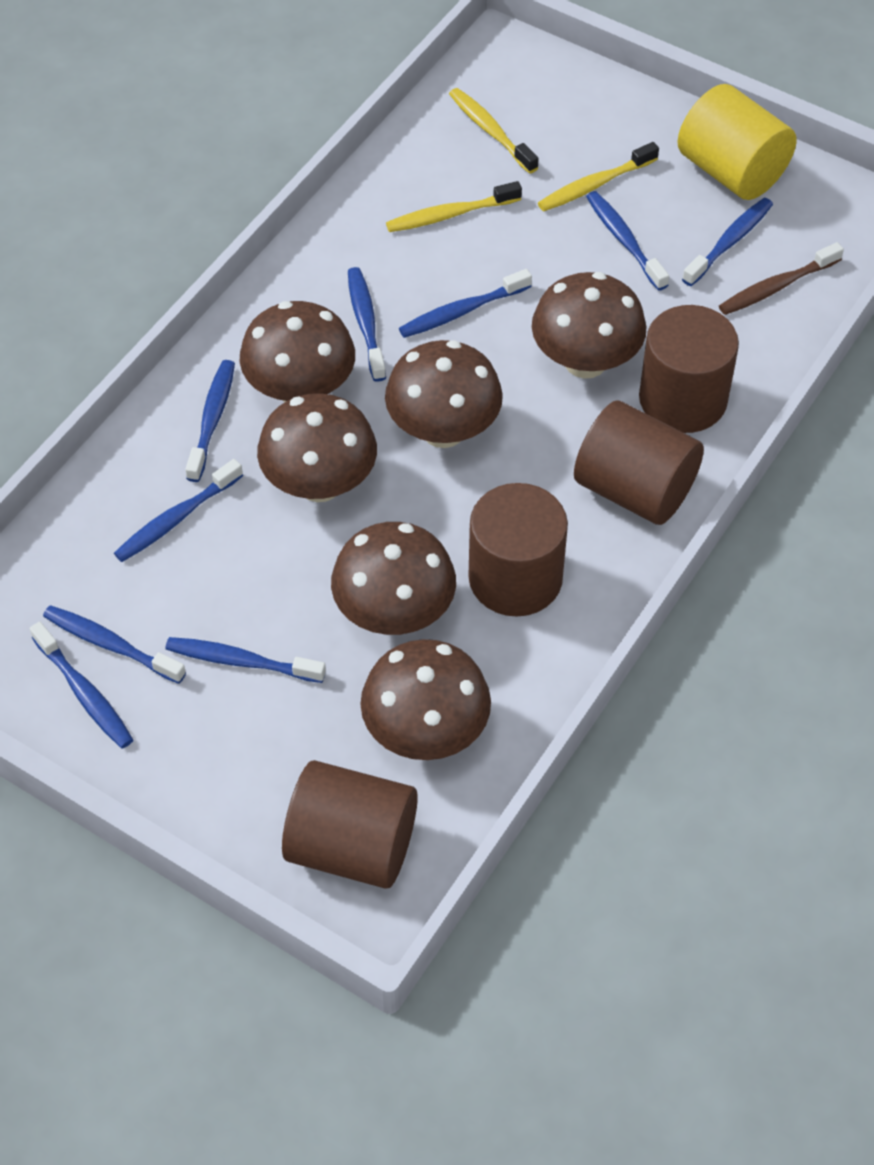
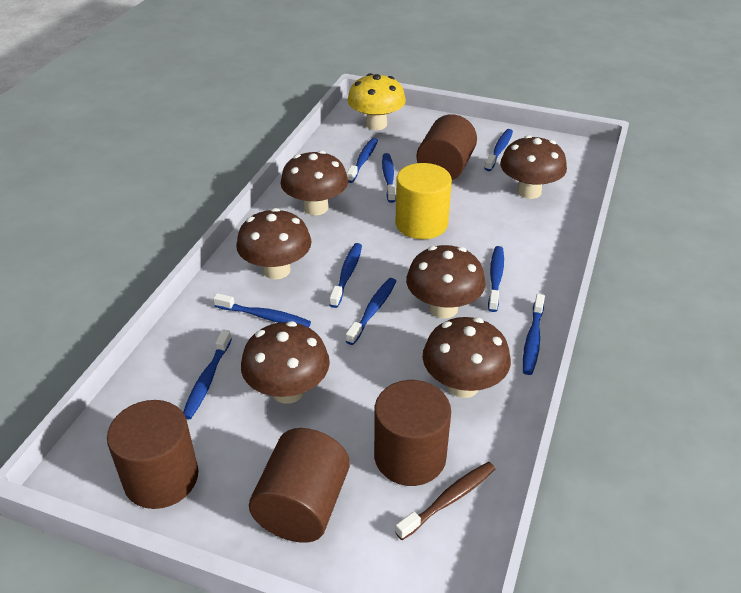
yellow mushroom: none = 0 -> [347,73,406,130] = 1
yellow toothbrush: [386,181,522,232] [449,88,539,174] [538,142,659,211] = 3 -> none = 0

